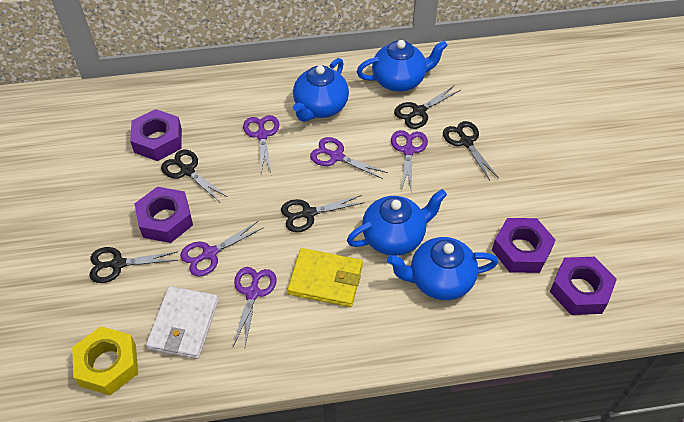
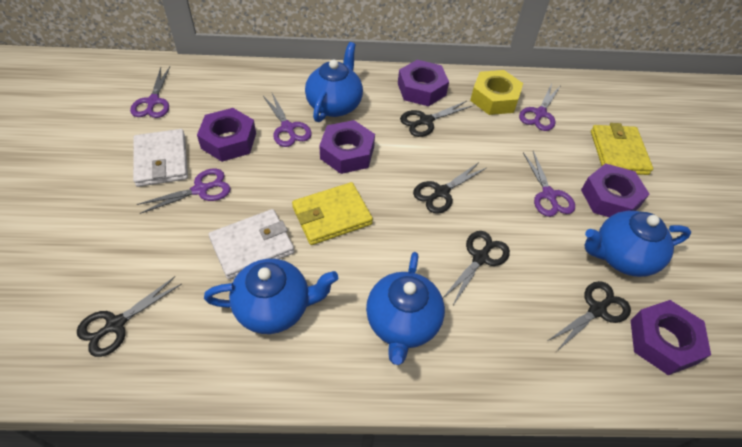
purple nut: [130,109,182,161] [134,187,193,243] [492,218,556,273] [550,257,617,315] = 4 -> [197,108,256,162] [319,120,375,174] [398,60,449,106] [581,163,649,217] [630,300,711,375] = 5
white wallet: [146,286,219,359] = 1 -> [133,129,188,187] [208,209,294,279] = 2
yellow wallet: [288,248,363,307] = 1 -> [292,182,373,245] [591,123,653,175] = 2

